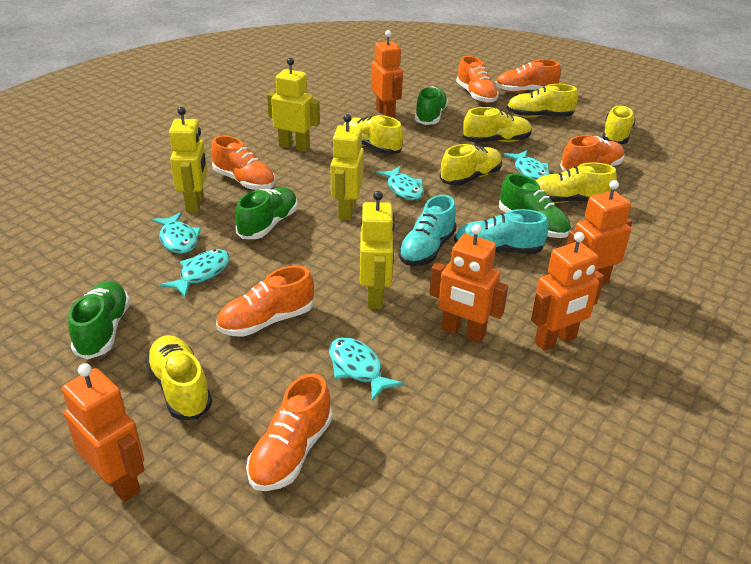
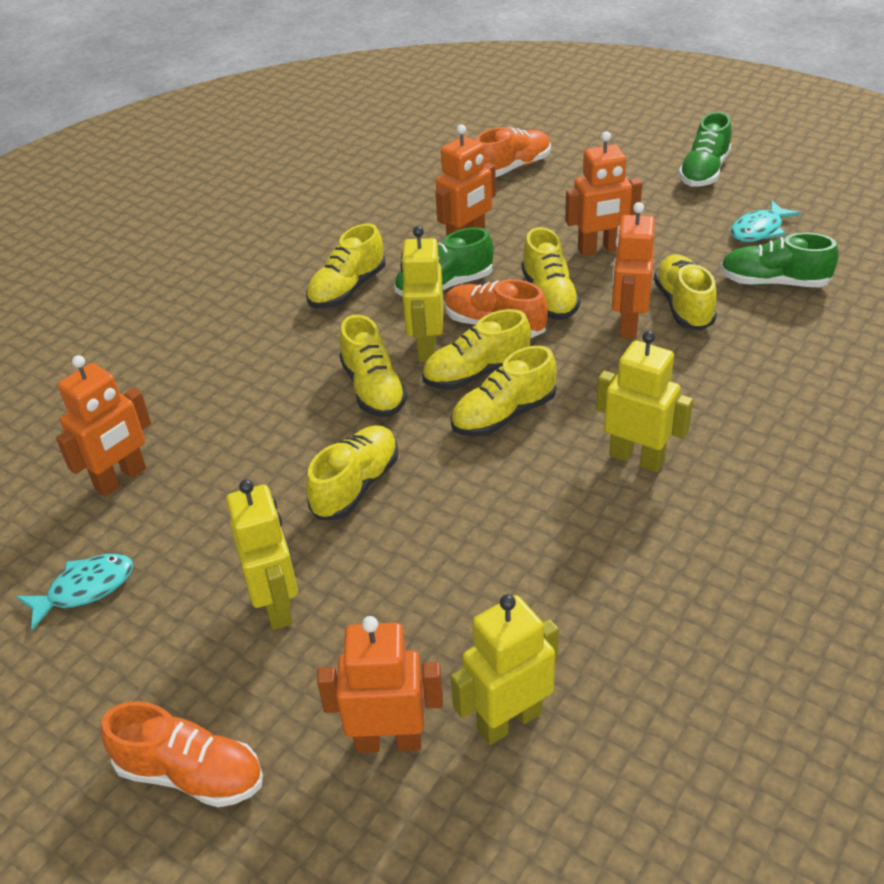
green shoe: [68,281,130,359] [235,187,298,239] [415,86,448,125] [499,174,571,238] = 4 -> [394,227,494,296] [679,112,732,187] [720,233,839,287] = 3
orange shoe: [211,136,275,190] [216,266,314,337] [246,373,333,491] [456,56,499,103] [495,60,561,93] [560,135,624,171] = 6 -> [101,701,263,807] [445,279,548,338] [475,127,551,177] = 3
turquoise fish: [152,212,201,254] [160,249,230,298] [329,337,404,401] [376,166,424,200] [504,150,550,181] = 5 -> [16,553,133,631] [731,200,801,242] = 2
turquoise shoe: [399,195,456,266] [454,209,548,254] = 2 -> none = 0

